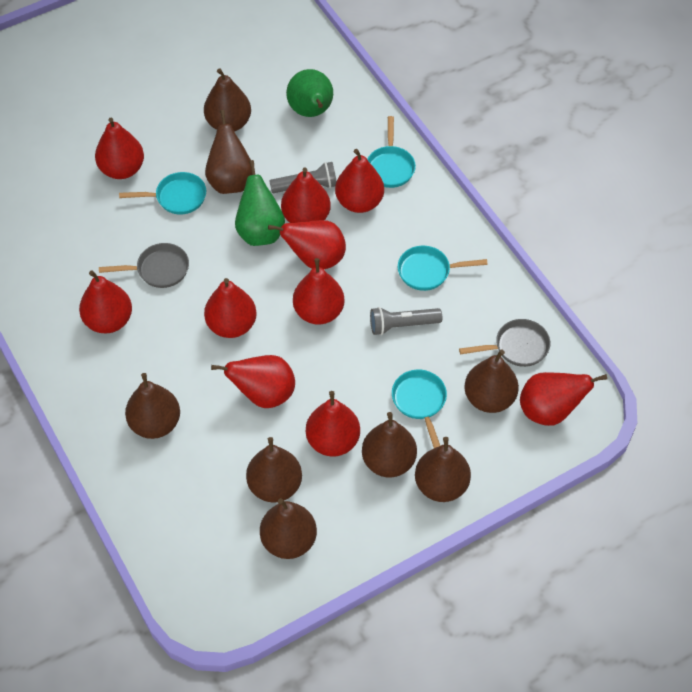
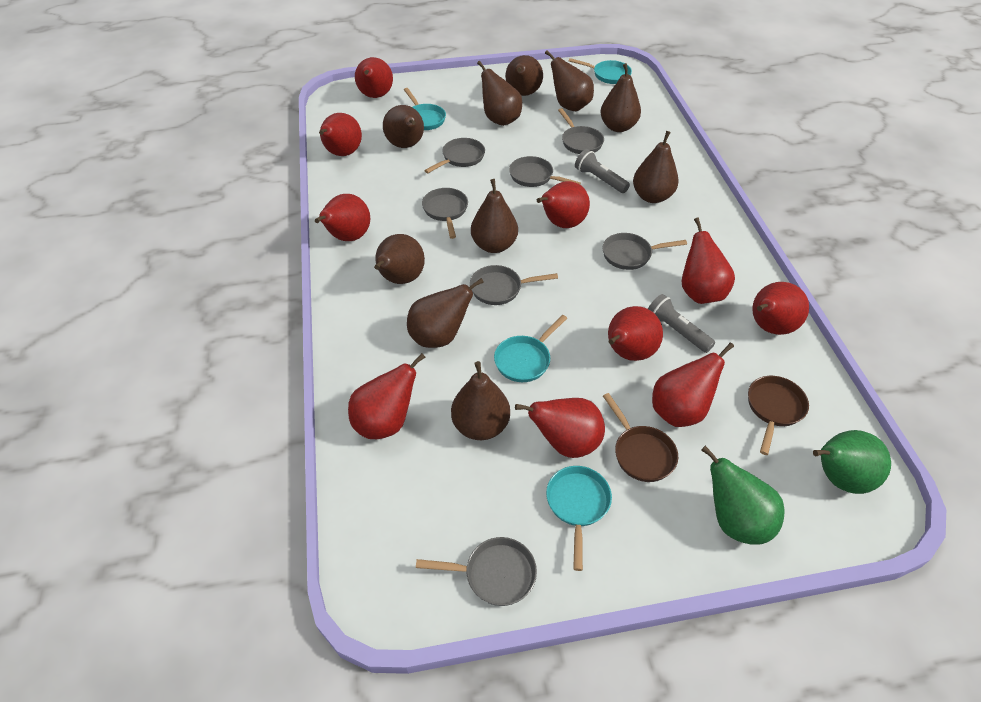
brown pan: none = 0 -> [603,393,678,482] [748,376,809,455] = 2
brown pear: [125,373,180,439] [204,68,251,132] [205,110,252,194] [246,437,302,503] [260,498,317,559] [362,412,417,477] [415,437,471,502] [464,350,519,413] = 8 -> [374,234,425,284] [383,105,424,148] [407,278,484,348] [451,361,510,440] [471,179,518,253] [477,61,522,126] [505,55,543,96] [545,50,594,111] [600,63,641,132] [633,131,679,203] = 10
grey pan: [99,243,189,288] [459,319,550,367] = 2 -> [416,537,537,606] [422,188,468,239] [424,138,485,173] [470,265,558,305] [509,156,581,187] [558,108,604,154] [602,233,687,270] = 7

